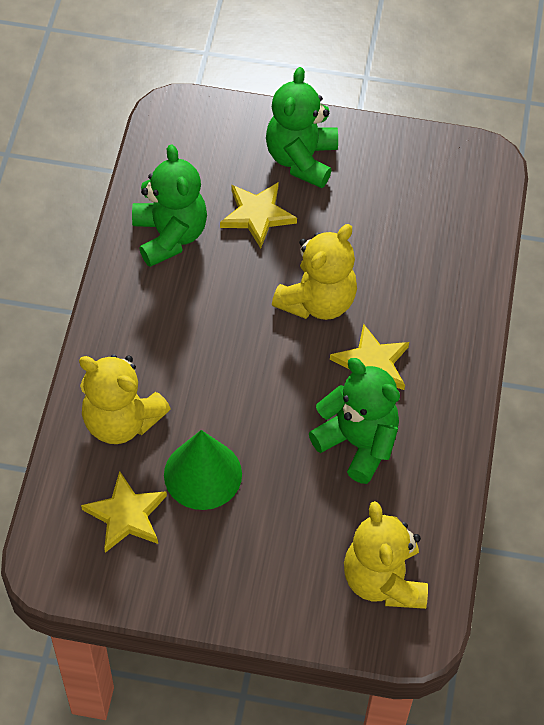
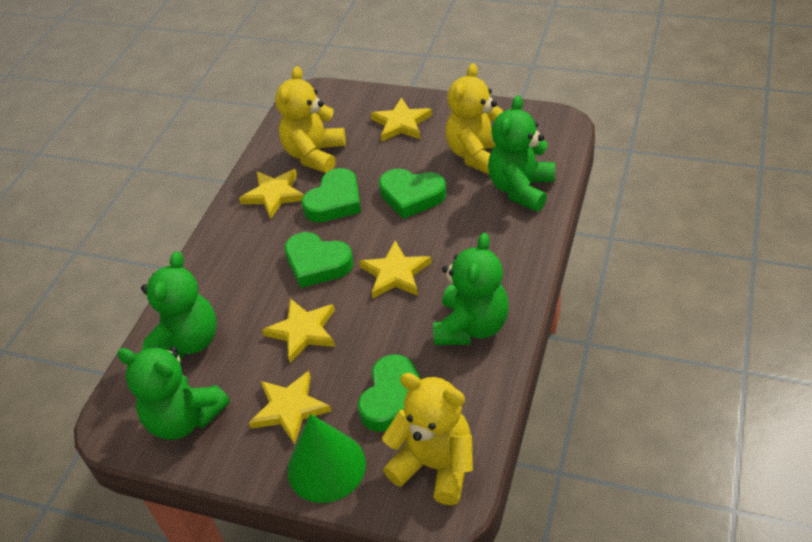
green heart: none = 0 -> [285,232,354,288] [302,168,361,222] [358,354,421,432] [379,169,446,219] = 4
green teddy bear: [132,145,207,267] [266,67,338,188] [309,358,400,484] = 3 -> [117,346,230,440] [141,252,217,360] [433,233,509,345] [488,96,555,211] = 4
yellow star: [81,471,167,553] [220,182,297,248] [330,324,409,390] = 3 -> [239,169,304,219] [249,371,331,445] [262,298,335,363] [359,241,432,298] [370,98,432,142] = 5

